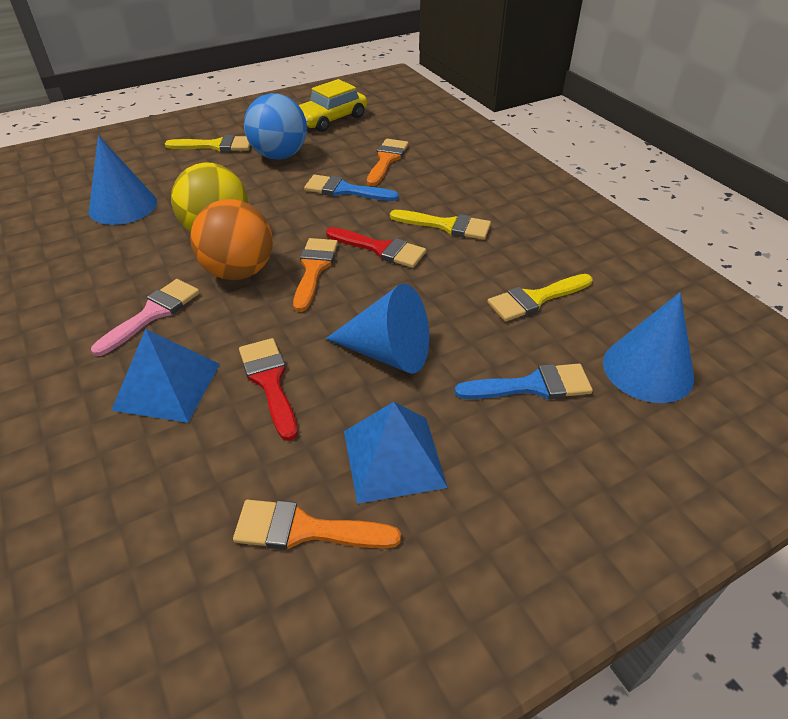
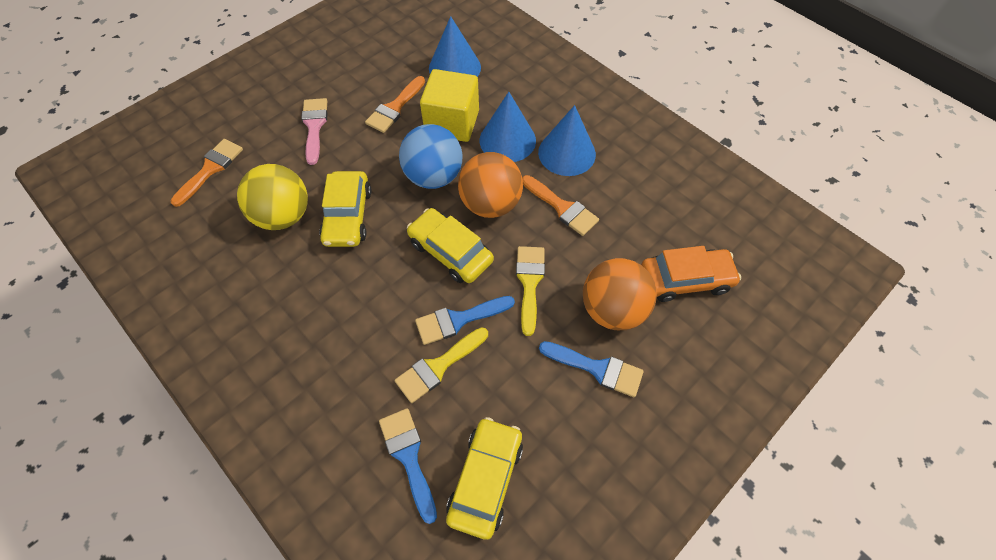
blue brush: [304,175,399,201] [455,364,593,399] = 2 -> [379,408,437,524] [415,296,515,345] [539,341,644,397] = 3
blue pyramid: [111,329,220,423] [344,402,448,504] = 2 -> none = 0
orange ball: [190,199,273,280] = 1 -> [458,152,523,218] [583,258,657,330] = 2
orange car: none = 0 -> [641,246,741,302] = 1
red brush: [239,338,298,441] [326,227,426,268] = 2 -> none = 0
yellow brush: [165,135,250,152] [390,210,491,240] [487,274,592,322] = 3 -> [395,327,488,403] [516,246,545,336] = 2
yellow car: [299,79,367,132] = 1 -> [319,171,371,247] [407,208,494,283] [446,417,523,540] = 3
yellow cube: none = 0 -> [420,69,479,142] = 1

